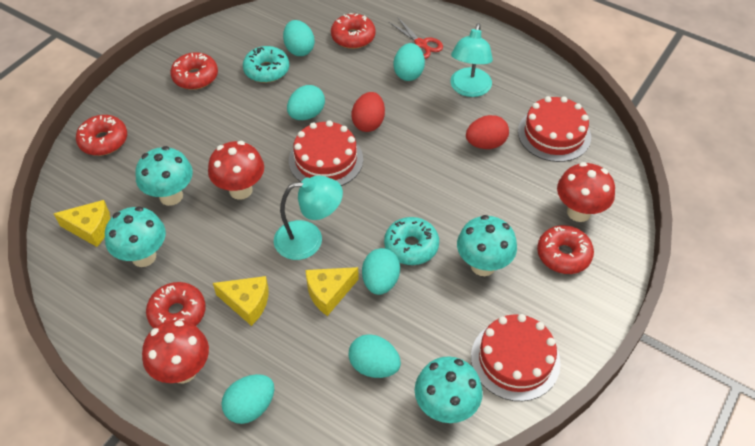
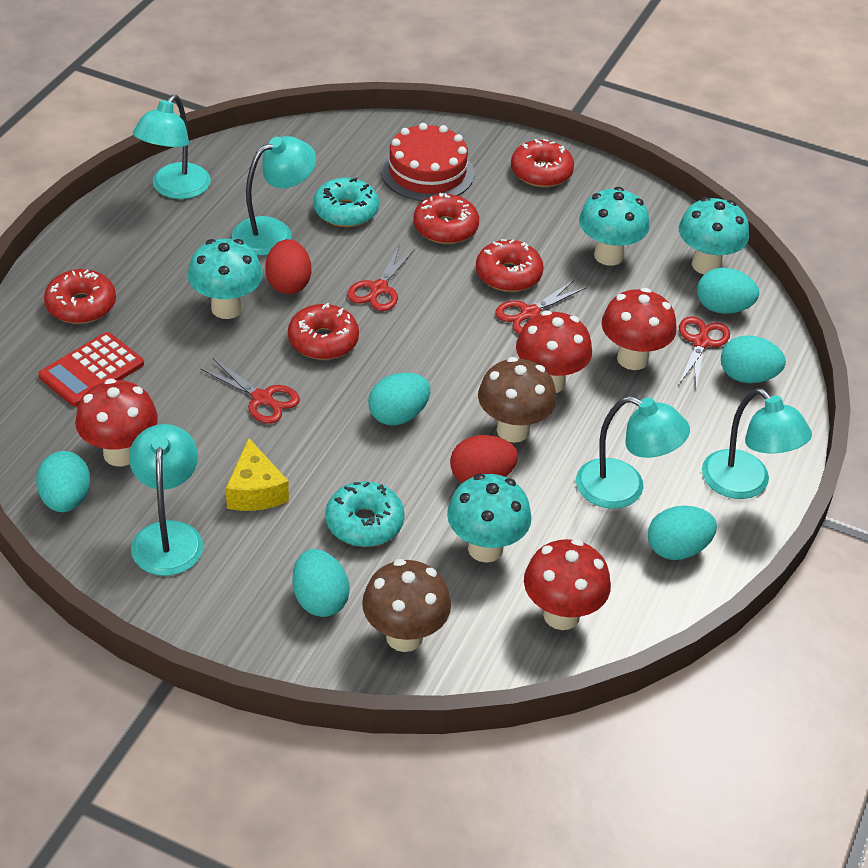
brown mushroom: none = 0 -> [362,559,451,652] [478,357,557,443] = 2
red cake: [289,120,363,186] [471,314,560,401] [518,96,591,162] = 3 -> [381,123,474,201] = 1
red calculator: none = 0 -> [39,332,144,407] = 1
red mushroom: [142,320,209,383] [208,141,264,200] [557,162,615,222] = 3 -> [75,379,158,466] [516,311,592,393] [524,539,611,630] [601,288,677,370] = 4
red scissors: [389,17,443,59] = 1 -> [201,358,300,424] [347,246,415,311] [495,280,586,334] [679,316,730,387] = 4
turquoise lamp: [274,176,343,260] [450,23,493,97] = 2 -> [129,424,203,576] [133,95,211,199] [232,136,316,256] [576,396,690,509] [702,388,812,499] = 5
yellow cheese: [53,200,110,247] [213,276,268,326] [305,267,359,316] = 3 -> [226,438,289,511] = 1

